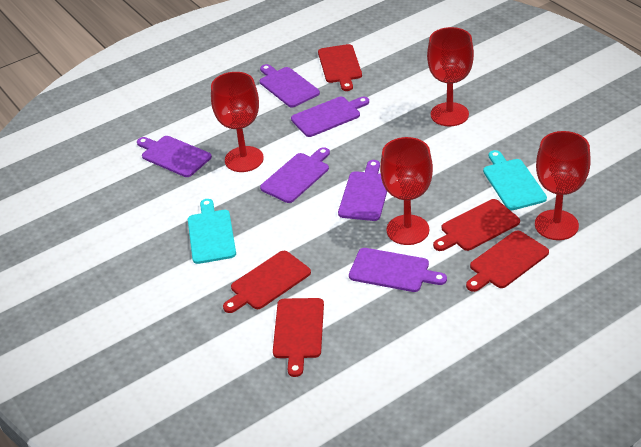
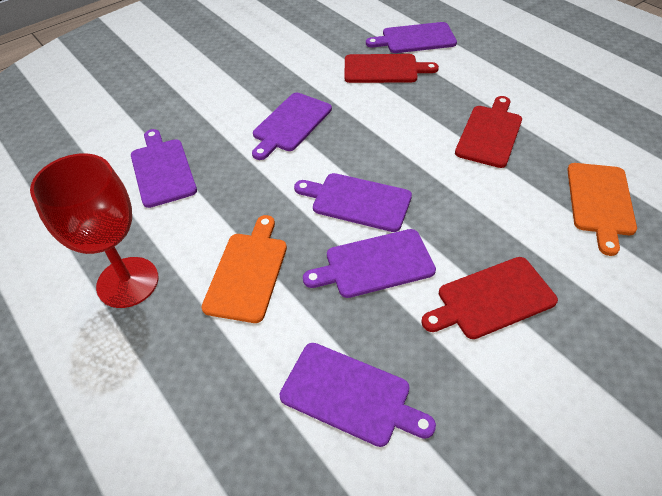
orange cutting board: none = 0 -> [201,215,287,323] [567,163,637,256] = 2
red cutting board: [223,251,311,313] [273,298,324,377] [318,44,362,91] [433,199,520,251] [466,230,549,292] = 5 -> [344,54,439,83] [421,257,558,339] [455,96,522,168] = 3
red goblet: [211,72,264,172] [380,137,433,245] [427,27,474,126] [535,131,591,240] = 4 -> [30,153,159,308] = 1
turquoise cutting board: [188,199,236,264] [483,150,547,210] = 2 -> none = 0

